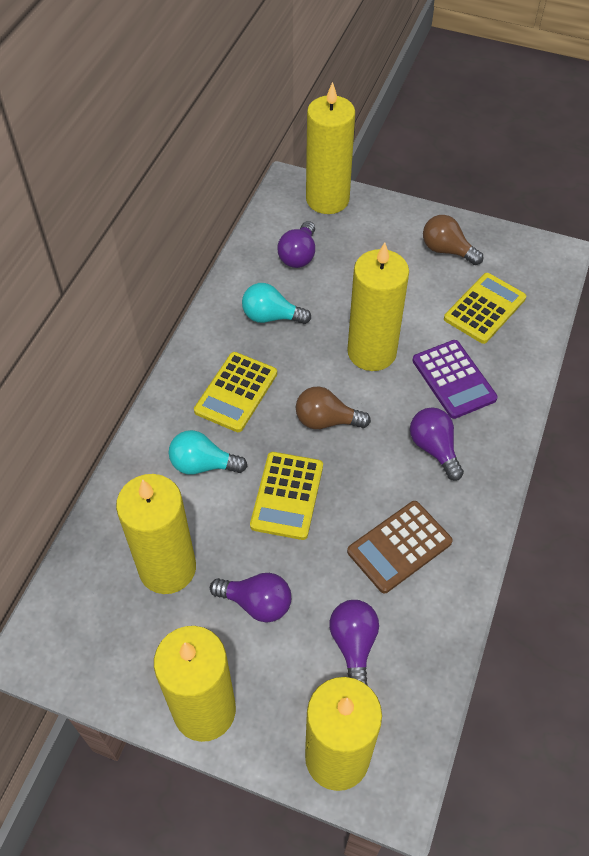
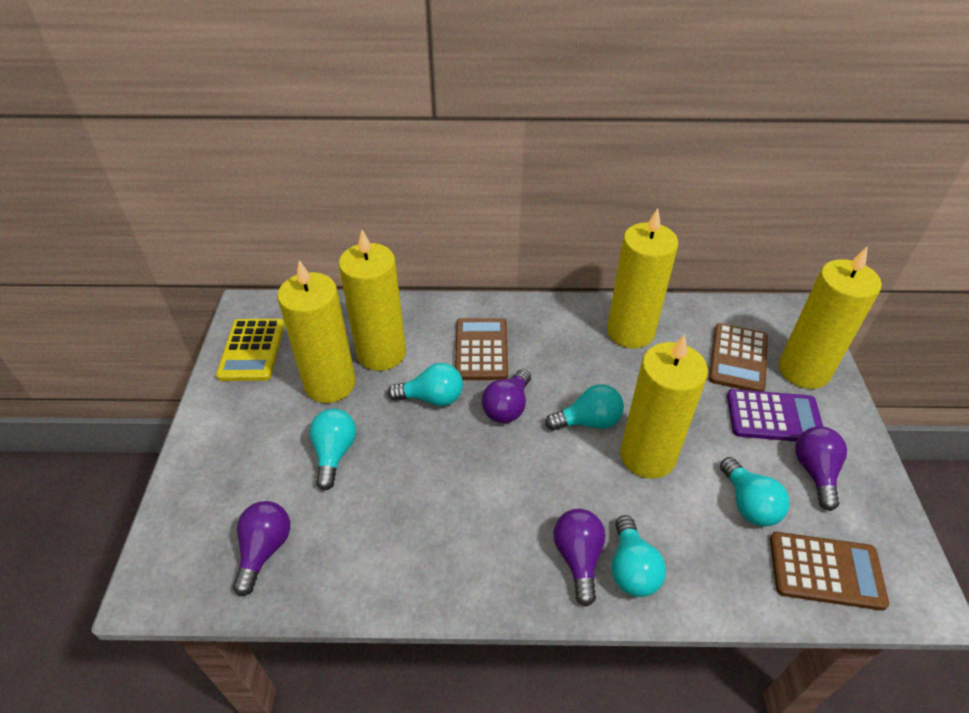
brown calculator: [347,501,453,593] = 1 -> [455,318,508,380] [709,323,768,392] [770,532,889,611] = 3
brown light bulb: [296,387,371,429] [423,215,483,265] = 2 -> none = 0
turquoise light bulb: [169,430,247,475] [242,283,311,324] = 2 -> [309,409,356,491] [388,363,463,406] [545,384,624,431] [611,515,666,597] [720,457,790,527] = 5
yellow calculator: [194,352,277,432] [250,452,323,540] [444,273,526,344] = 3 -> [216,319,284,381] = 1

